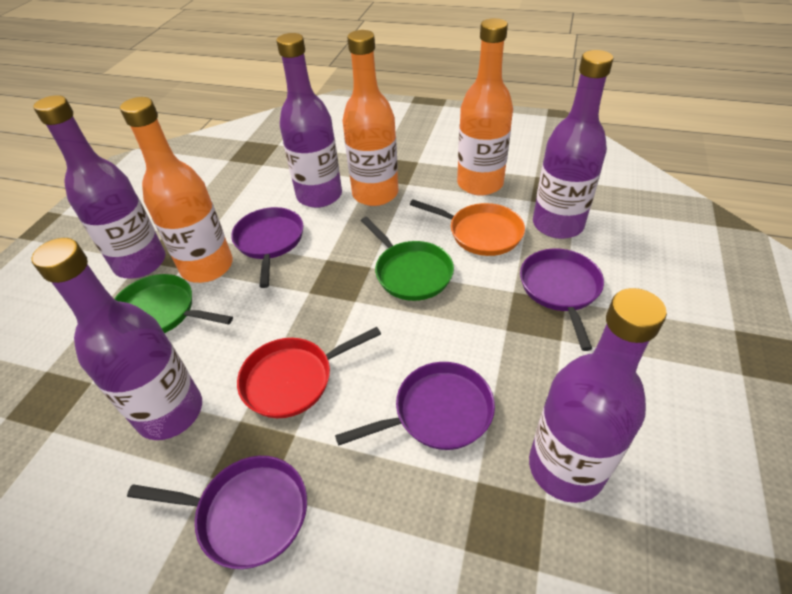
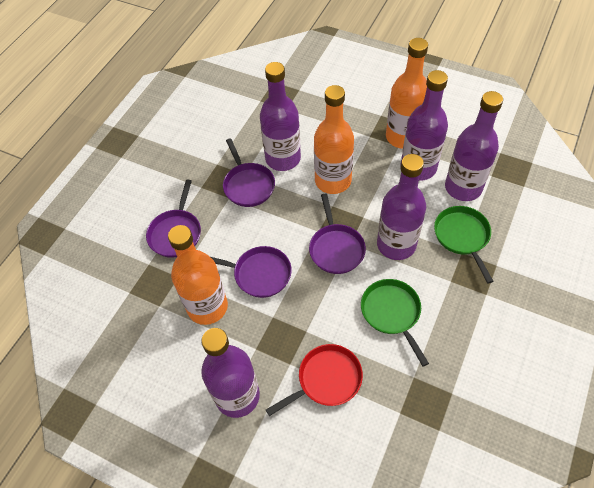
orange pan: [410,199,525,256] = 1 -> none = 0

